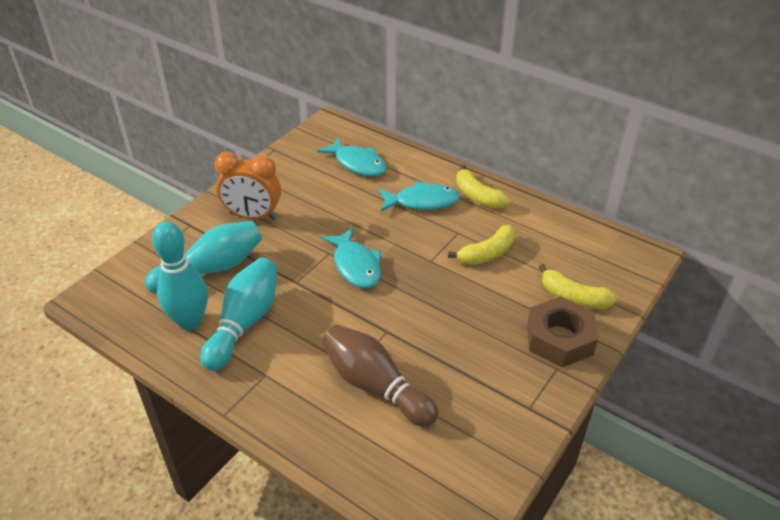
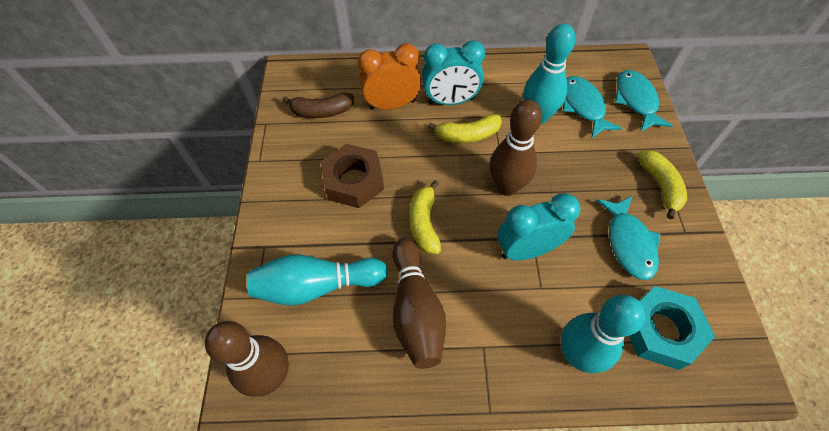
brown banana: none = 0 -> [282,93,354,118] = 1
brown bowling pin: [322,325,438,427] = 1 -> [205,321,289,397] [392,237,446,369] [490,100,542,196] = 3
turquoise clock: none = 0 -> [422,40,485,105] [497,193,580,261] = 2
turquoise nut: none = 0 -> [629,286,715,370] = 1

